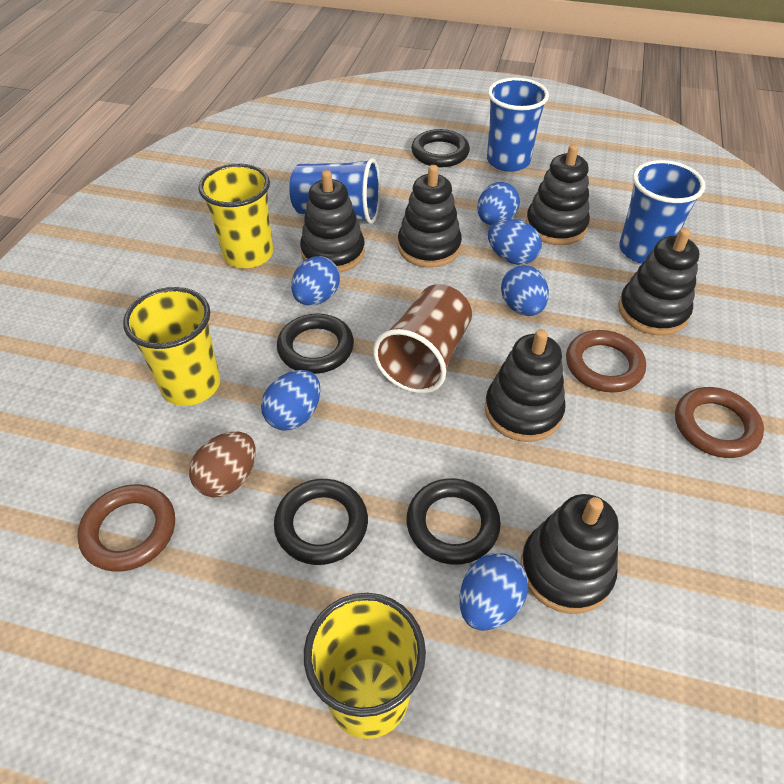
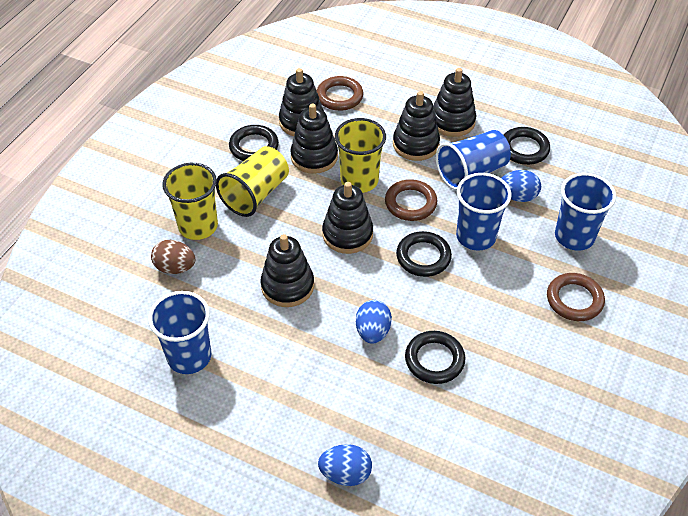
blue cup: [289,158,380,224] [487,77,549,172] [619,160,705,264] = 3 -> [148,291,211,374] [436,130,511,190] [456,173,512,251] [555,173,616,251] = 4
blue egg: [261,370,320,430] [291,256,340,306] [459,553,528,631] [477,182,520,225] [488,219,542,265] [501,265,549,316] = 6 -> [318,444,372,486] [356,300,392,344] [501,170,541,202] = 3
brown cup: [373,284,472,393] = 1 -> none = 0

